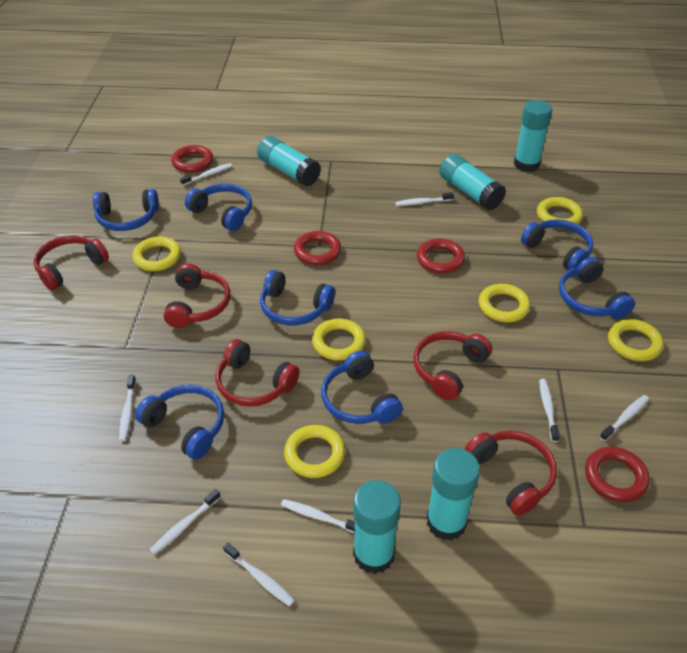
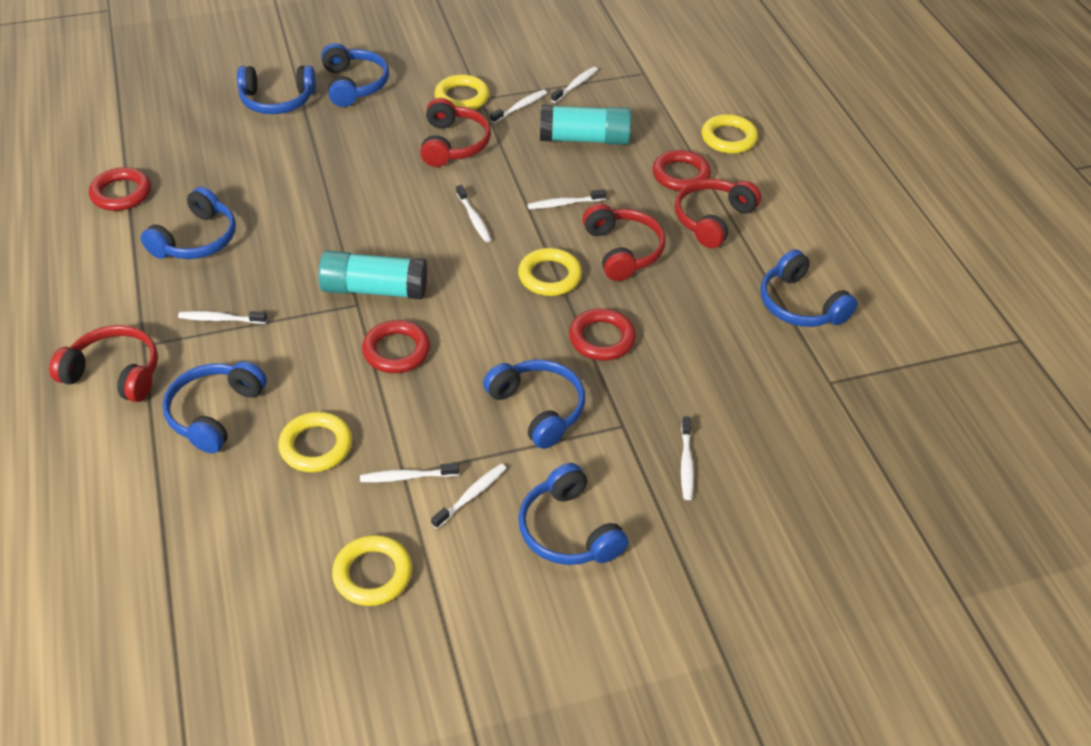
red headphones: [34,235,109,290] [164,263,230,328] [216,339,300,407] [413,331,492,400] [465,430,557,516] = 5 -> [49,325,158,402] [420,98,491,167] [582,204,666,281] [675,179,761,248] = 4
turquoise glue stick: [257,136,321,187] [353,480,401,574] [427,448,480,541] [439,154,506,210] [514,100,552,172] = 5 -> [318,250,427,299] [540,105,631,145] = 2
yellow ring: [132,236,181,271] [284,425,345,478] [312,319,366,361] [479,284,530,322] [537,197,583,229] [608,319,664,361] = 6 -> [278,412,352,472] [332,535,412,606] [434,74,490,110] [518,248,582,296] [701,114,758,154] = 5

